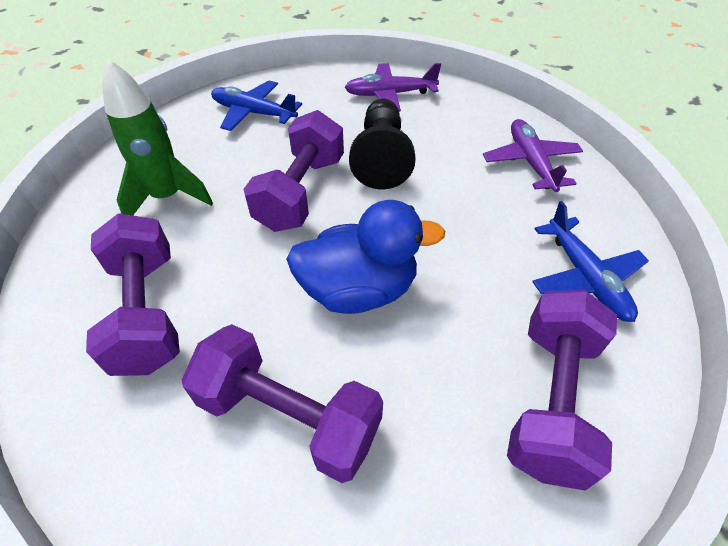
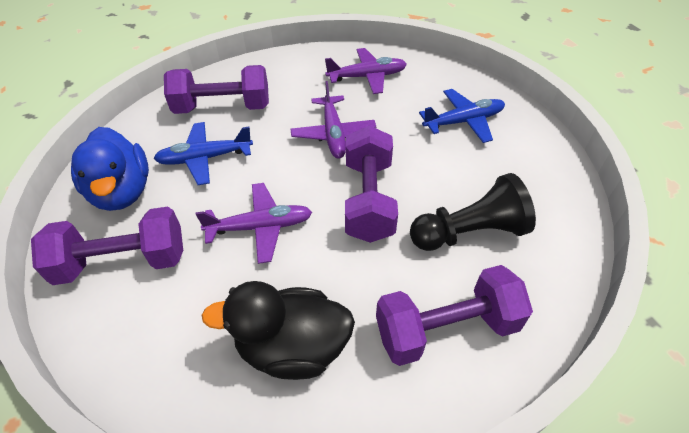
black duck: none = 0 -> [202,281,355,380] = 1
green rocket: [102,59,213,215] = 1 -> none = 0
purple plane: [344,63,441,111] [483,119,583,192] = 2 -> [196,183,312,264] [290,81,376,159] [325,48,407,94] = 3

